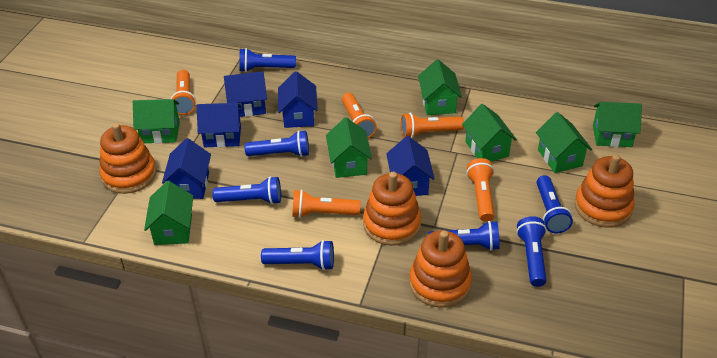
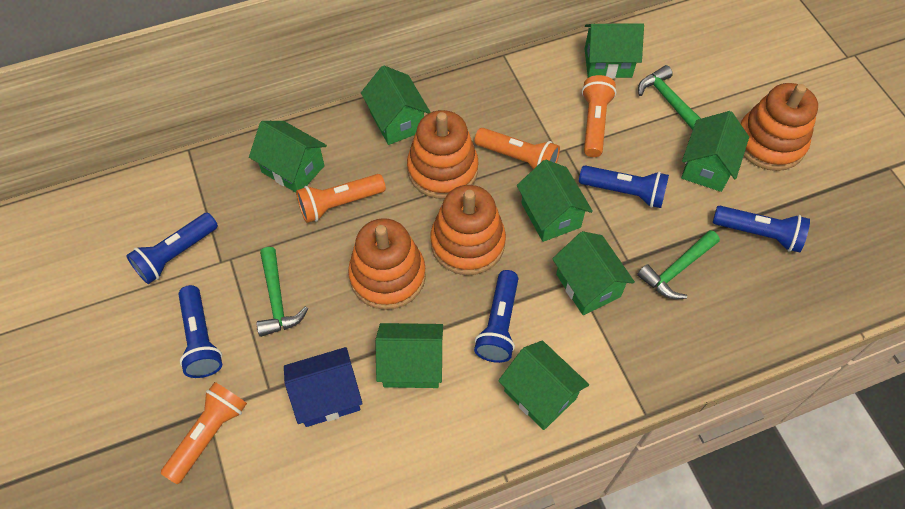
blue flashlight: [212,176,281,205] [239,48,296,72] [244,130,309,157] [261,240,334,270] [428,221,500,251] [516,216,547,287] [537,175,573,233] = 7 -> [126,213,218,284] [178,285,222,378] [474,270,518,363] [579,165,669,208] [713,206,810,253] = 5
blue house: [162,138,211,199] [197,103,241,148] [224,71,267,117] [278,71,318,128] [386,136,435,196] = 5 -> [284,347,363,427] = 1
green hammer: none = 0 -> [256,247,308,337] [637,230,720,299] [638,65,701,130] = 3
green house: [133,99,180,144] [144,181,193,245] [326,117,372,178] [418,59,462,115] [462,104,517,161] [536,112,592,173] [593,102,642,147] = 7 -> [249,121,327,193] [361,66,431,145] [375,323,443,388] [498,341,589,430] [517,160,593,242] [552,231,635,315] [585,23,644,79] [681,111,749,192] = 8
orange flashlight: [171,70,196,115] [292,190,361,218] [342,93,377,138] [401,113,464,138] [466,158,494,222] = 5 -> [161,382,247,484] [296,174,386,223] [475,128,560,169] [582,75,616,157] = 4

